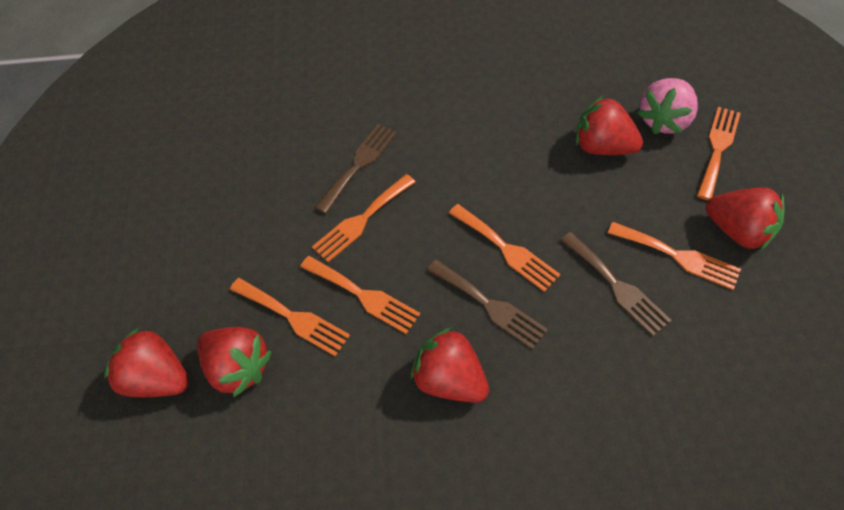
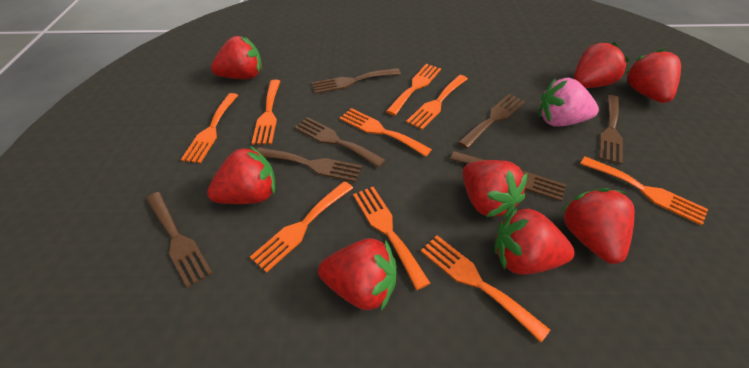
brown fork: [315,124,397,214] [427,259,548,350] [561,232,672,336] = 3 -> [146,192,212,288] [257,147,362,182] [295,117,386,168] [312,68,401,94] [450,151,566,202] [458,94,525,148] [599,95,623,164] = 7
orange fork: [230,278,350,356] [300,256,420,334] [312,174,415,262] [449,204,560,292] [608,222,741,290] [697,107,741,200] = 6 -> [181,93,238,163] [250,181,353,273] [252,80,280,145] [339,108,432,157] [353,187,430,290] [386,64,441,116] [406,75,468,130] [421,235,550,342] [580,156,708,226] = 9
red strawberry: [104,327,189,397] [197,327,272,397] [410,327,489,403] [576,95,643,155] [706,188,785,251] = 5 -> [207,146,275,204] [211,36,262,79] [318,238,397,311] [462,160,527,217] [494,206,575,274] [561,188,635,264] [574,42,629,88] [626,48,681,103] = 8

